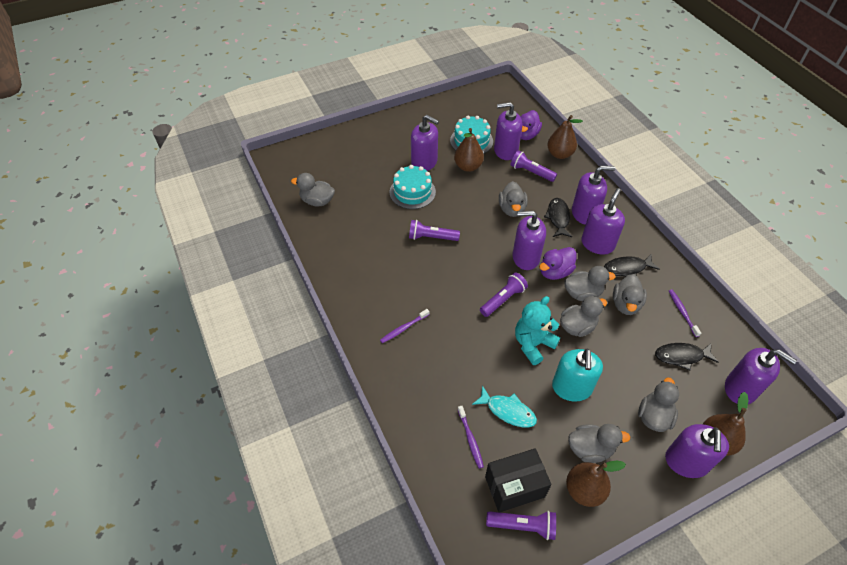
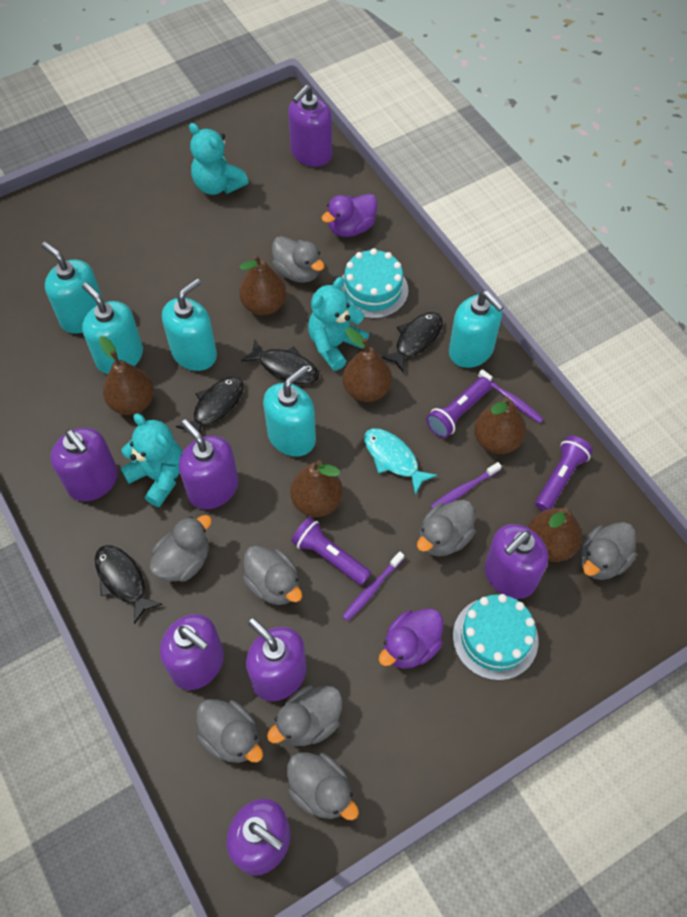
black box: [485,448,552,512] = 1 -> none = 0
black fish: [544,198,572,237] [604,255,660,277] [655,343,719,370] = 3 -> [95,545,163,624] [176,377,244,433] [241,340,319,384] [381,312,443,372] = 4
brown pear: [454,128,484,172] [547,115,583,159] [566,460,626,507] [703,392,749,456] = 4 -> [99,336,154,415] [239,254,286,315] [290,460,343,517] [343,328,392,402] [474,396,526,454] [528,507,582,562] = 6
grey duck: [291,173,335,207] [499,181,528,217] [560,296,607,337] [564,266,616,301] [568,424,630,463] [613,274,647,315] [638,377,679,432] = 7 -> [149,515,212,582] [196,699,263,763] [242,545,302,605] [267,685,343,746] [272,236,325,283] [287,752,359,820] [417,500,475,557] [580,522,637,580] = 8
purple flashlight: [409,220,460,241] [480,272,528,317] [486,511,556,540] [511,150,557,182] = 4 -> [291,517,371,585] [426,377,492,438] [535,435,593,511] = 3
turquoise soap dispenser: [552,349,603,402] = 1 -> [42,242,103,334] [82,283,143,374] [162,278,217,371] [263,366,316,457] [449,291,504,368] = 5
turquoise teddy bear: [515,296,560,365] = 1 -> [121,413,182,507] [189,123,248,195] [308,277,369,371] = 3

